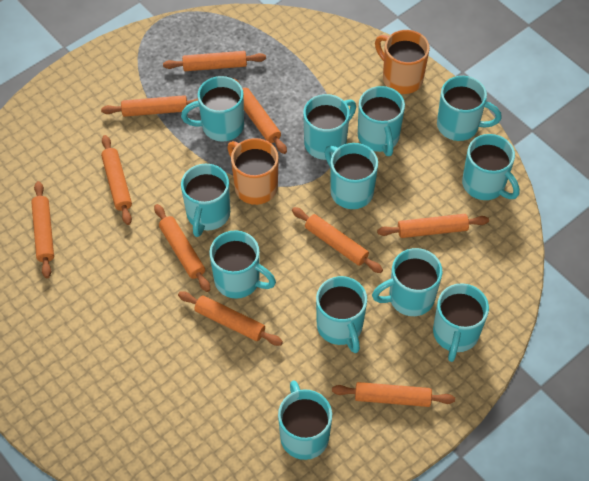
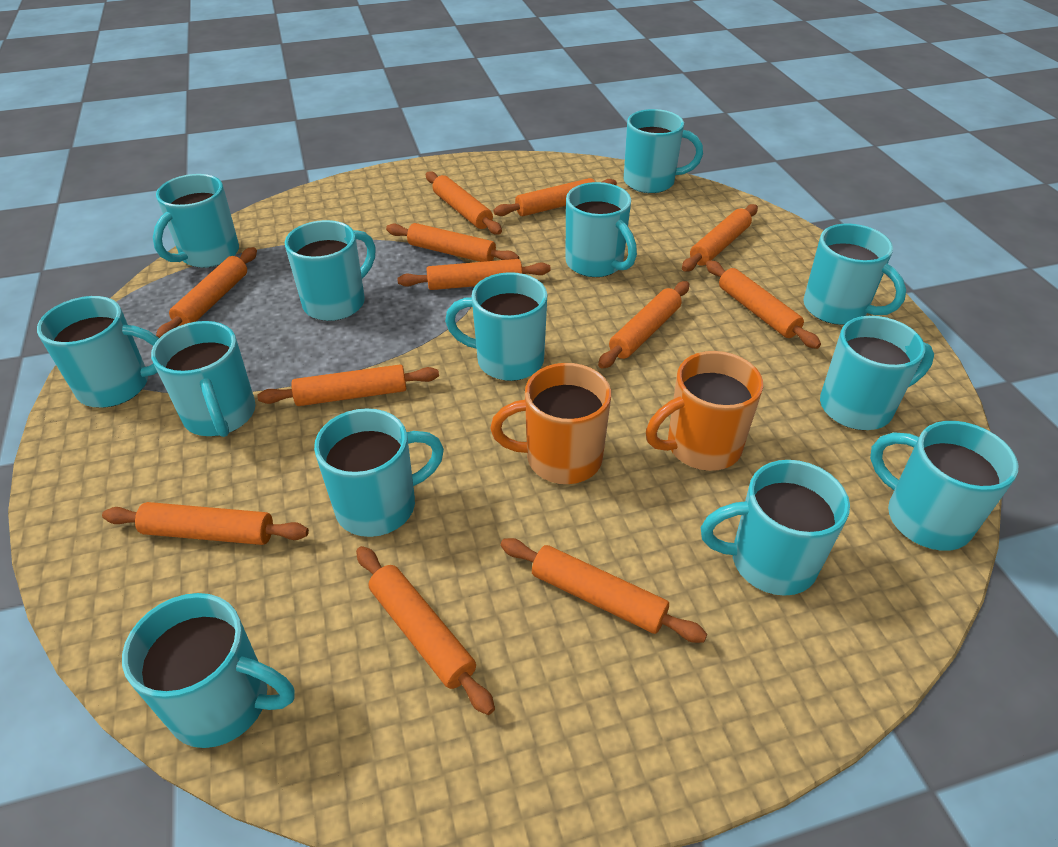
orange rolling pin: [31,181,54,278] [101,95,198,117] [101,135,132,225] [154,204,210,292] [163,51,266,71] [178,291,283,346] [232,78,287,154] [292,207,383,273] [332,382,455,407] [377,214,489,238] = 10 -> [102,502,309,545] [156,247,257,338] [257,365,439,406] [356,546,495,715] [386,223,519,262] [397,259,551,290] [426,171,502,234] [493,178,617,216] [501,538,707,643] [598,281,689,369] [682,204,758,272] [706,261,821,349] = 12
turquoise mug: [181,76,244,142] [181,164,230,237] [209,230,276,299] [278,380,332,460] [303,94,356,160] [316,276,367,353] [324,143,378,209] [358,86,405,156] [372,248,442,316] [433,283,489,362] [437,76,502,141] [462,134,520,200] = 12 -> [37,296,159,408] [122,593,295,748] [151,321,256,437] [153,174,239,268] [285,220,375,321] [314,408,444,537] [445,272,547,381] [565,182,637,277] [624,109,703,193] [701,460,850,596] [804,224,906,325] [820,316,934,430] [870,421,1018,551] = 13

